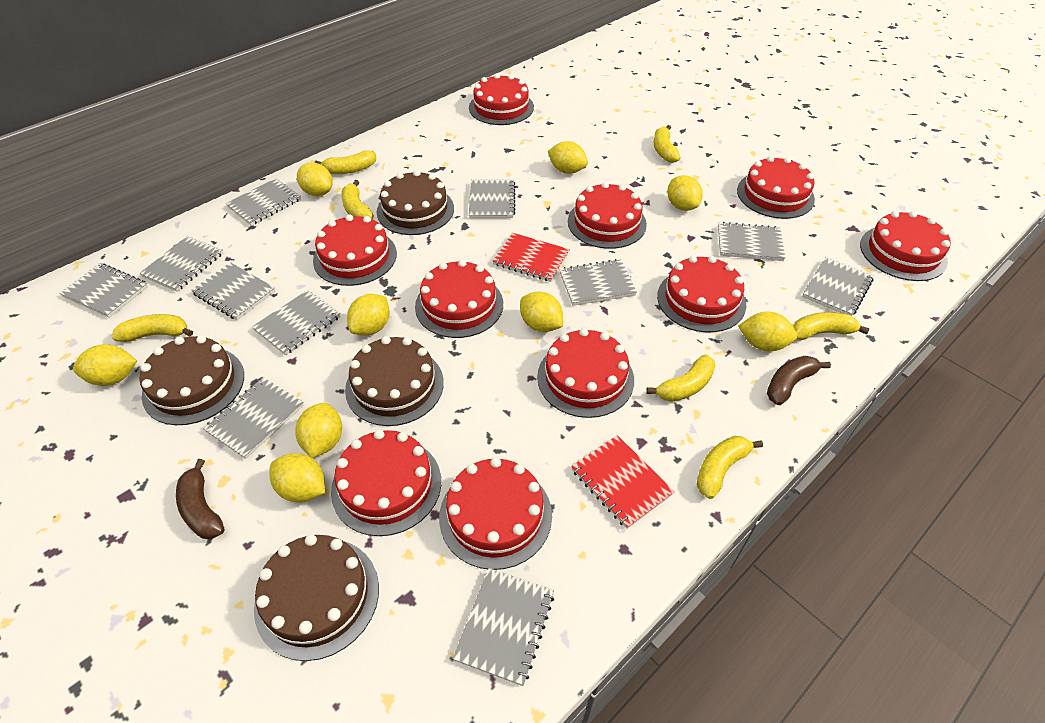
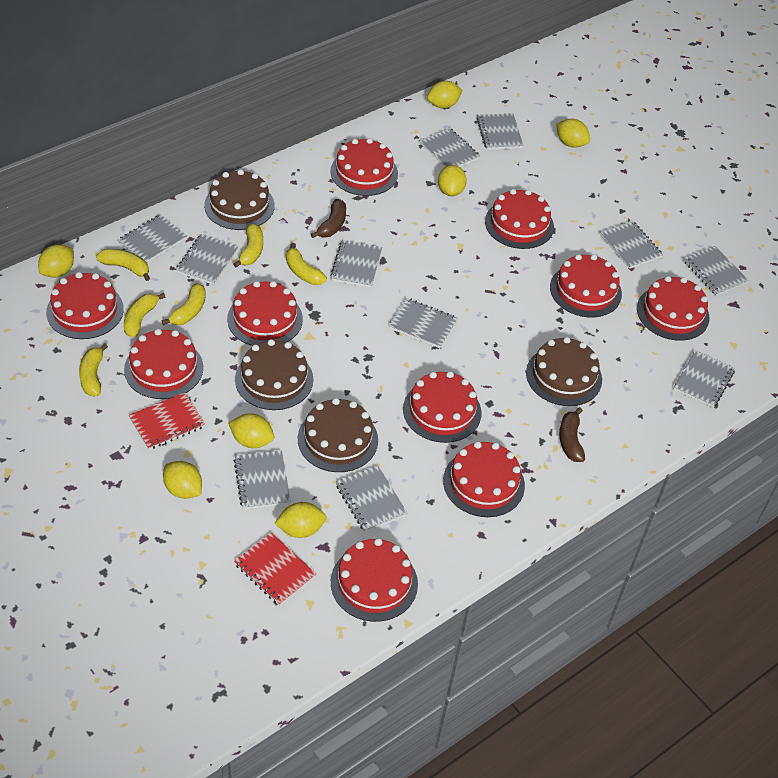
yellow banana: [111,314,193,342] [314,150,376,174] [341,180,374,219] [646,355,716,402] [654,125,680,163] [697,436,763,499] [793,312,870,340] = 7 -> [79,343,108,396] [96,249,150,281] [124,293,165,338] [162,283,206,325] [233,224,263,268] [286,243,327,285] = 6
yellow lemon: [73,344,137,386] [269,453,325,502] [295,403,342,458] [297,163,333,196] [347,294,389,336] [520,291,563,332] [548,141,588,174] [667,175,703,211] [738,312,797,351] = 9 -> [38,244,74,278] [163,461,202,499] [228,413,274,448] [274,502,326,538] [427,81,463,108] [438,165,467,196] [556,119,590,148] = 7

